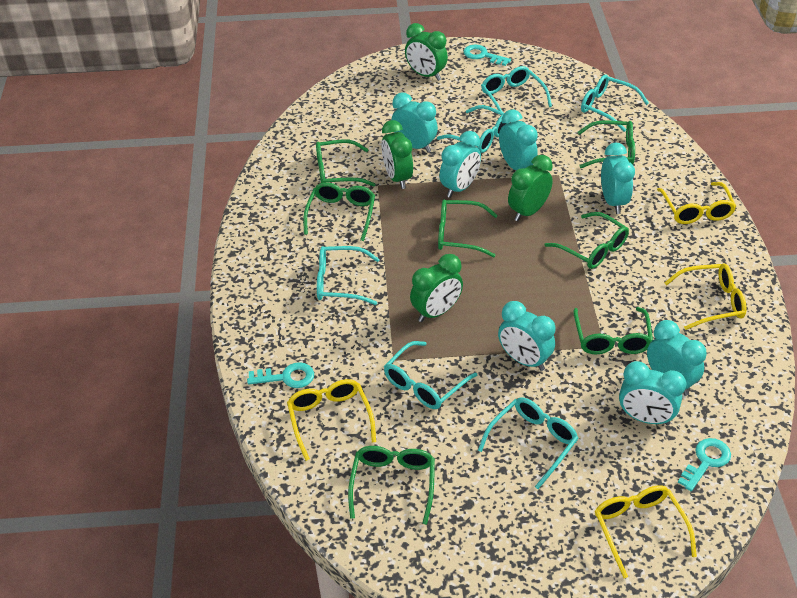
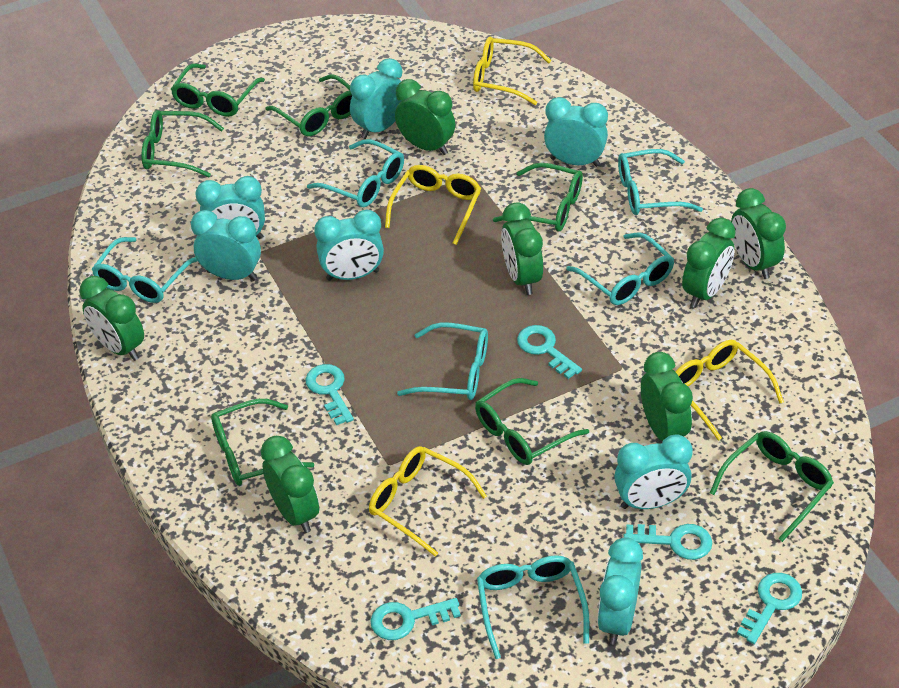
green clock: [381,120,413,189] [405,23,448,81] [410,254,463,322] [508,155,553,221] = 4 -> [80,276,144,361] [261,436,319,533] [395,79,455,155] [501,202,543,295] [641,352,693,441] [682,218,736,308] [731,188,786,279] = 7
turquoise key: [247,362,314,388] [463,45,511,66] [678,438,731,491] = 3 -> [305,364,354,426] [371,598,461,640] [517,325,582,379] [623,524,712,560] [737,573,802,644] = 5

